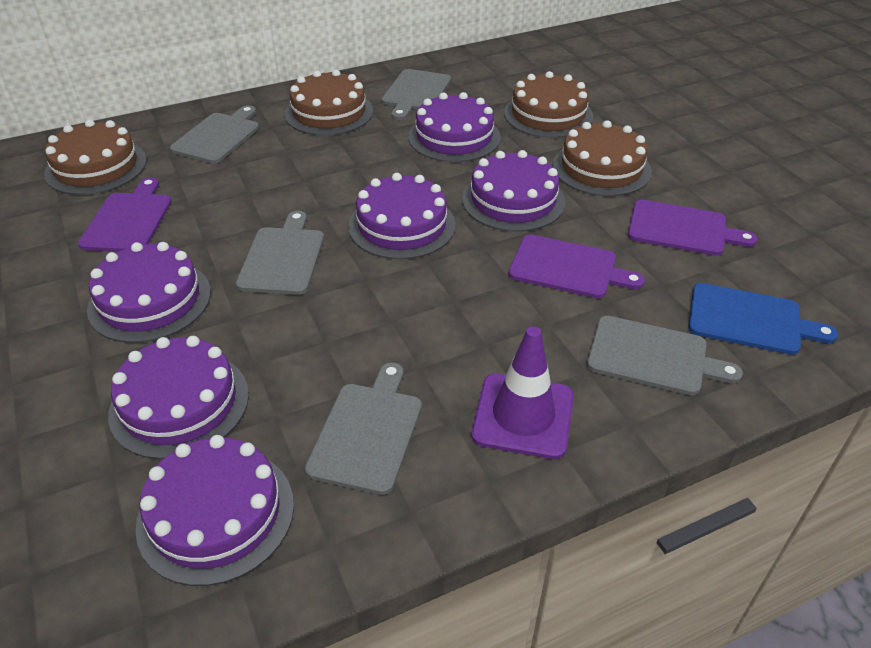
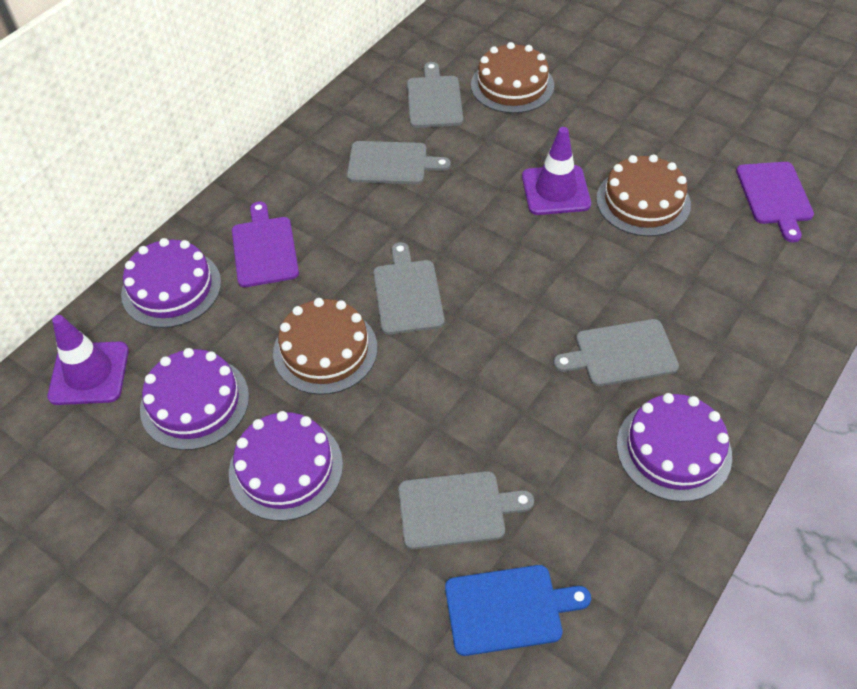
brown cake: [44,119,147,195] [285,70,373,136] [504,71,593,138] [553,120,652,196] = 4 -> [273,298,377,395] [471,42,554,113] [596,155,691,237] = 3
purple cake: [87,242,211,343] [108,336,249,459] [135,435,294,586] [349,173,456,259] [408,92,501,162] [462,150,565,232] = 6 -> [121,238,221,328] [140,348,249,450] [229,411,343,521] [617,393,732,502] = 4
purple cutting board: [78,177,172,252] [509,235,645,298] [628,199,758,256] = 3 -> [232,202,299,287] [736,162,814,242] = 2
purple traffic cone: [472,327,574,459] = 1 -> [48,315,129,405] [522,127,591,215] = 2

